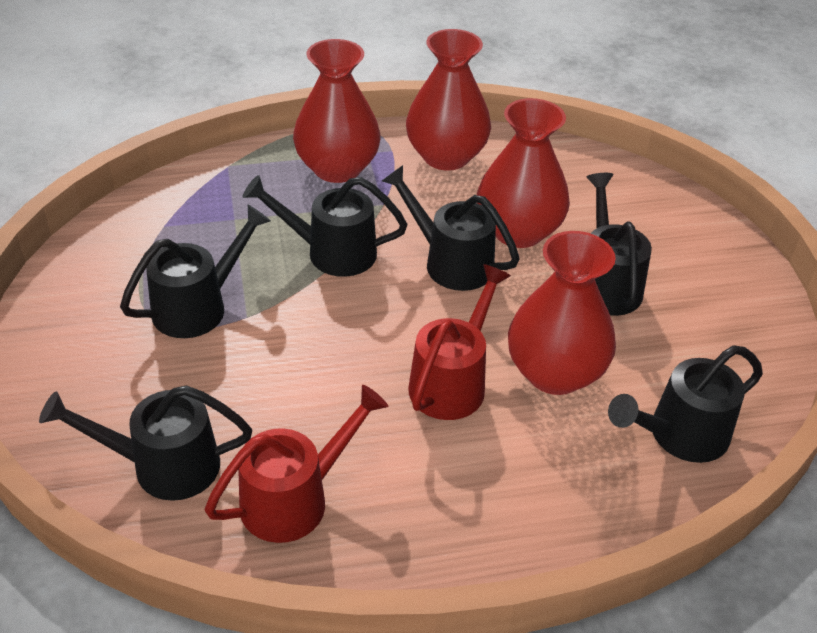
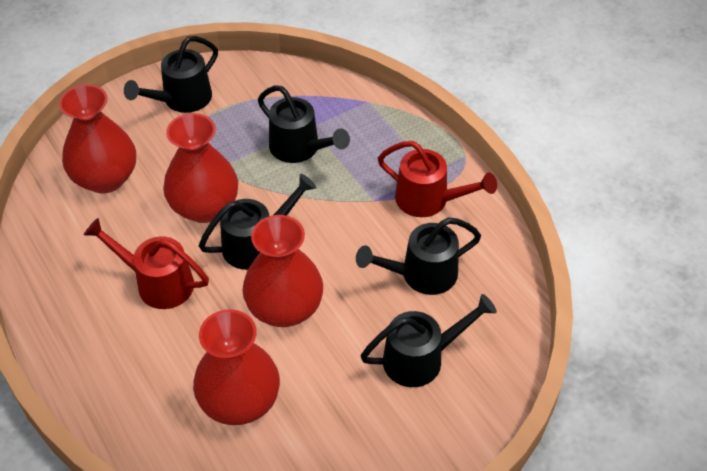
black watering can: [39,385,252,501] [120,205,271,338] [243,175,407,277] [382,165,520,291] [587,173,652,316] [608,345,763,463] = 6 -> [124,36,218,113] [199,174,317,270] [258,85,350,163] [356,217,481,295] [361,294,497,387] = 5

